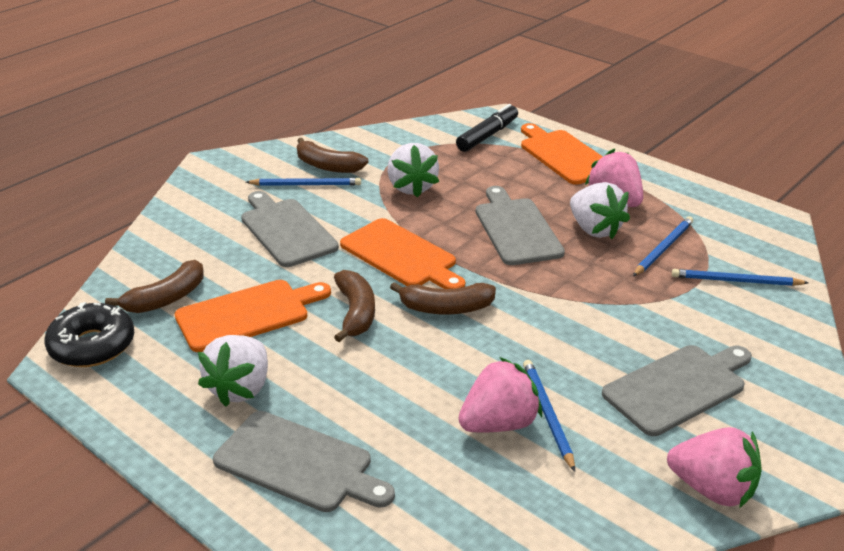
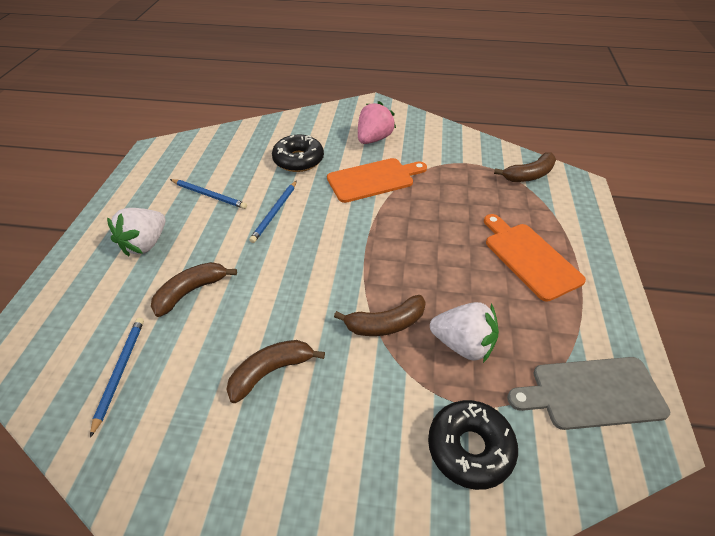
black donut: [45,302,134,367] = 1 -> [272,135,324,172] [428,400,518,490] = 2
black marker: [456,104,518,152] = 1 -> none = 0
blue pencil: [246,178,361,186] [523,360,575,472] [633,216,693,276] [672,269,809,286] = 4 -> [90,318,144,438] [170,179,247,209] [249,180,297,243] = 3
grey cutting board: [213,411,395,512] [241,191,339,267] [476,186,565,265] [602,345,752,436] = 4 -> [507,357,670,430] = 1
orange cutting board: [175,280,331,352] [340,218,465,289] [521,123,603,185] = 3 -> [327,158,427,203] [484,214,586,302] = 2
pink strawberry: [458,357,542,432] [585,148,643,207] [667,427,762,508] = 3 -> [358,101,396,144] = 1
white strawberry: [198,335,268,407] [387,143,439,198] [570,182,630,239] = 3 -> [107,208,166,256] [430,302,499,363] = 2

